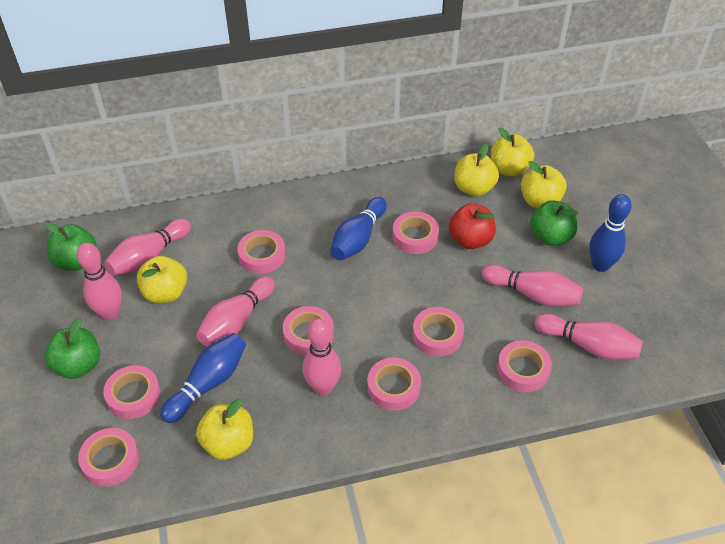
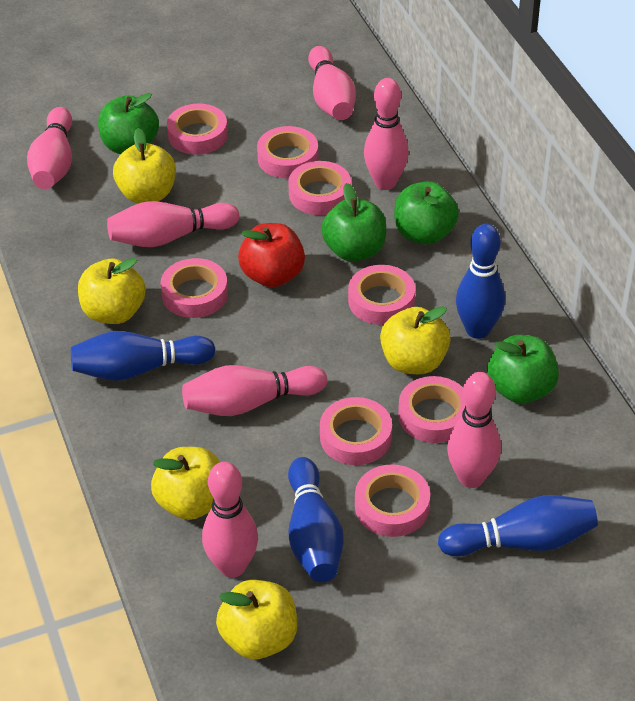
blue bowling pin: [160,333,246,423] [330,197,387,261] [589,194,632,272] = 3 -> [71,331,215,381] [288,457,344,582] [438,495,598,557] [456,224,505,339] = 4
green apple: [44,318,100,379] [46,222,97,271] [530,200,578,246] = 3 -> [98,93,159,154] [321,183,386,261] [394,181,459,244] [487,335,559,404] = 4
pink bowling pin: [77,243,122,320] [104,219,191,275] [196,276,275,346] [303,318,341,395] [482,265,583,307] [535,313,643,359] = 6 -> [27,107,72,189] [107,201,239,247] [182,365,327,416] [202,462,258,578] [308,46,356,120] [364,78,409,190] [447,372,501,488] = 7

